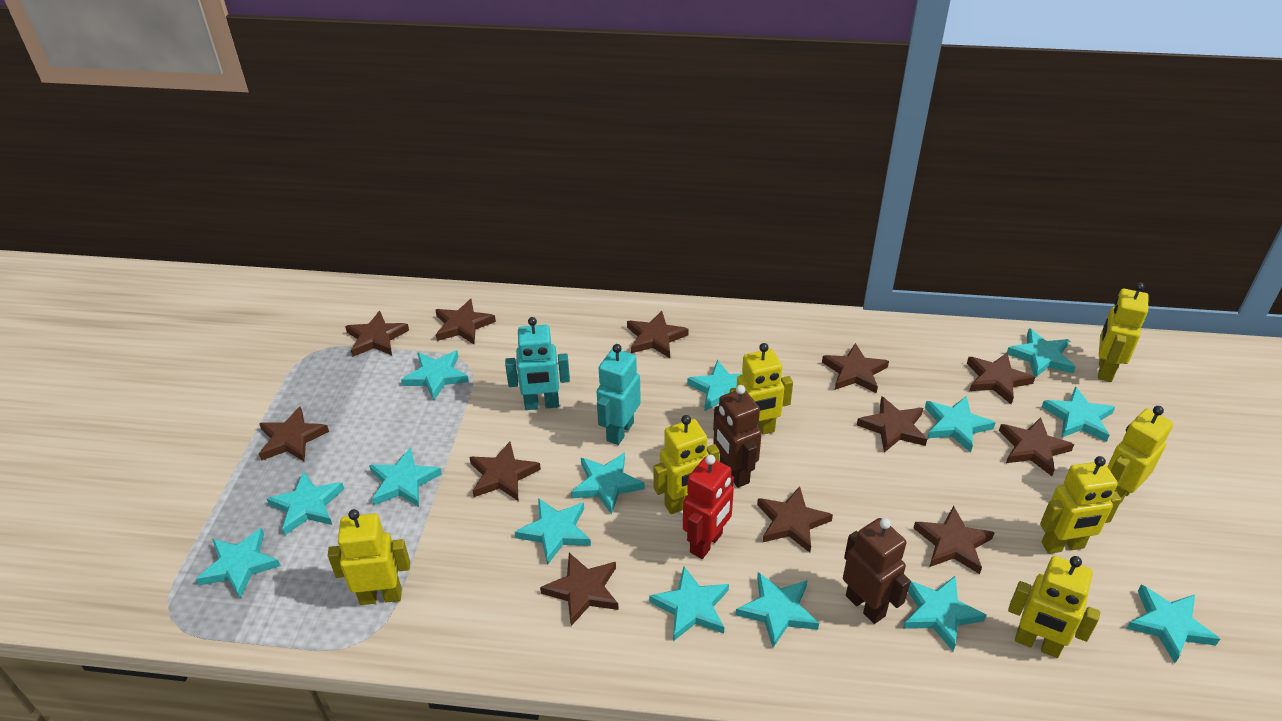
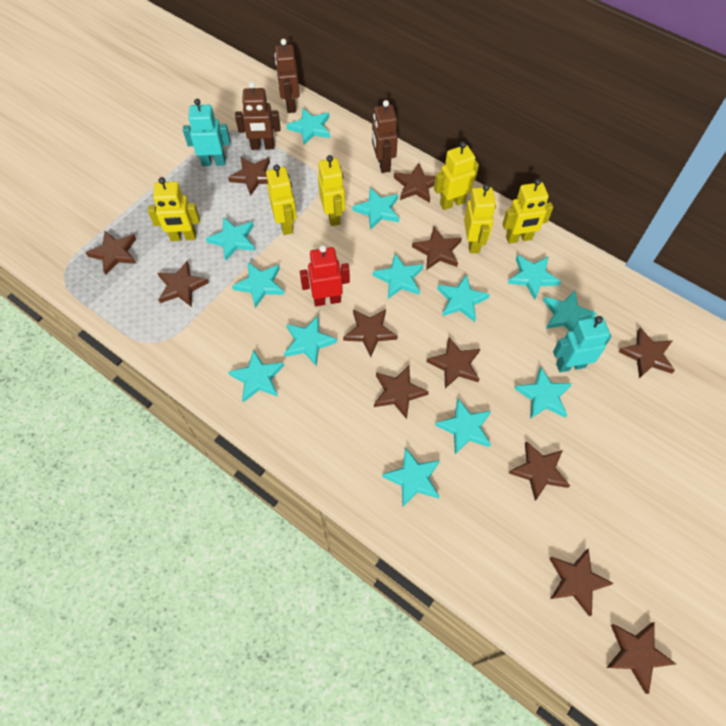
brown robot: [713,385,762,488] [843,518,911,624] = 2 -> [235,82,281,150] [275,39,300,113] [372,100,398,173] = 3
turquoise star: [196,528,281,599] [267,471,344,535] [369,447,442,507] [401,350,469,400] [515,498,591,565] [571,452,645,514] [649,566,729,641] [687,360,743,412] [735,572,819,648] [903,576,986,651] [925,396,996,452] [1007,328,1076,378] [1042,386,1115,442] [1126,585,1220,663] = 14 -> [206,217,255,260] [228,349,284,402] [232,262,284,308] [284,316,337,366] [286,108,330,145] [352,188,399,230] [373,254,423,299] [382,447,440,507] [435,399,491,454] [437,274,490,322] [508,255,561,300] [515,367,572,419] [543,290,597,331] = 13
yellow robot: [328,509,410,605] [653,415,720,514] [730,343,793,435] [1008,556,1100,658] [1040,456,1122,554] [1098,283,1149,382] [1107,406,1173,505] = 7 -> [148,177,200,241] [266,164,297,235] [318,155,345,226] [434,142,479,210] [464,184,496,254] [502,179,553,244] = 6

